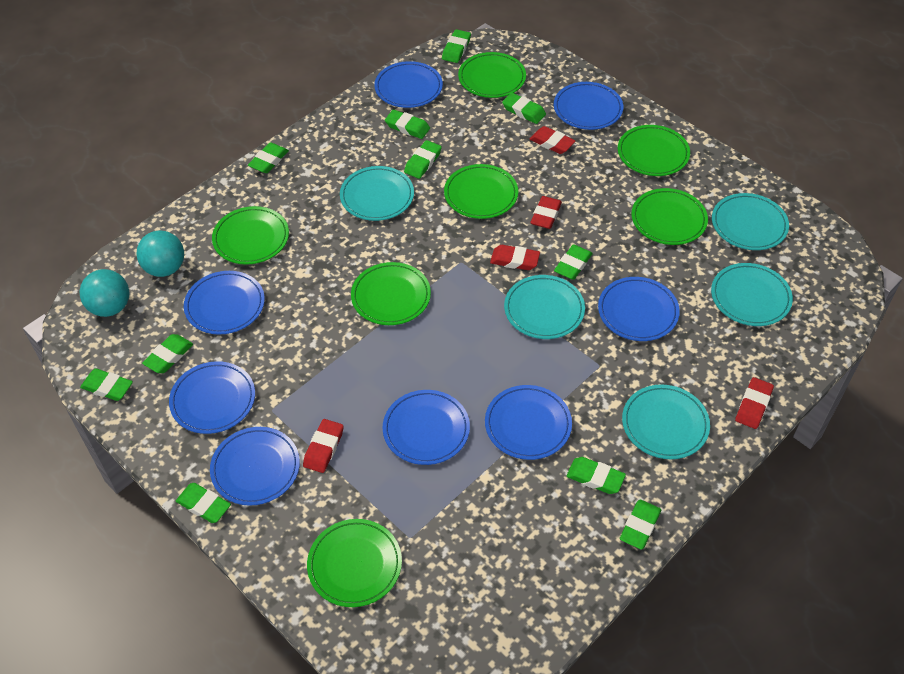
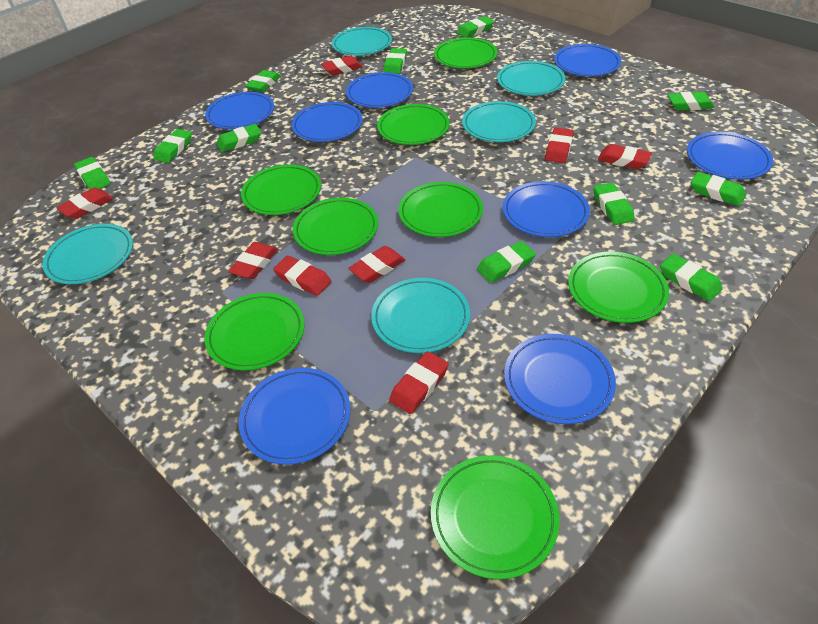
green plate: [212,206,289,265] [307,519,402,607] [351,262,431,325] [444,164,518,219] [458,52,526,98] [618,125,690,176] [631,188,708,245] = 7 -> [205,293,305,370] [241,164,321,215] [293,198,378,255] [377,104,450,145] [398,182,483,237] [431,455,560,579] [434,38,497,69] [568,252,669,323] = 8
red eraser: [303,419,344,473] [490,245,540,270] [530,126,575,154] [531,196,562,229] [735,377,774,429] = 5 -> [56,188,113,219] [228,242,278,279] [273,255,332,296] [321,56,363,75] [348,246,405,283] [389,351,449,414] [545,128,574,163] [598,144,652,169] = 8
turquoise ball: [80,269,129,317] [136,230,184,277] = 2 -> none = 0

